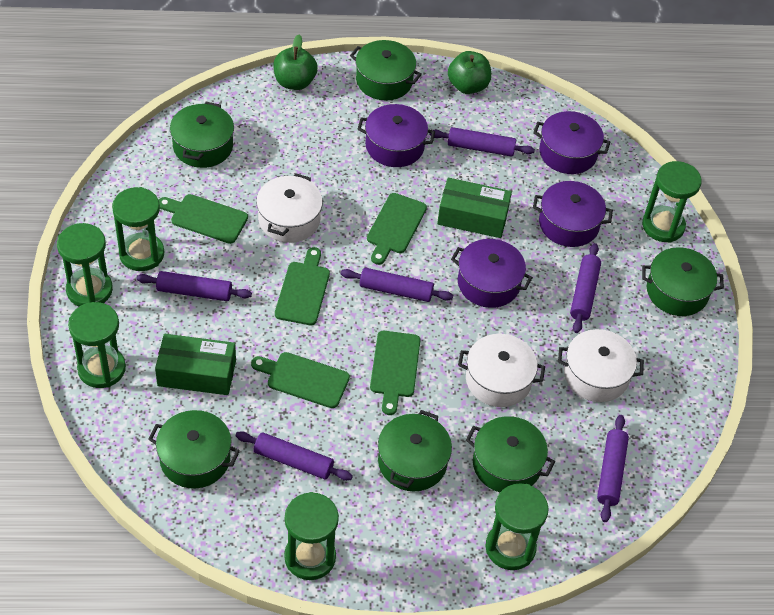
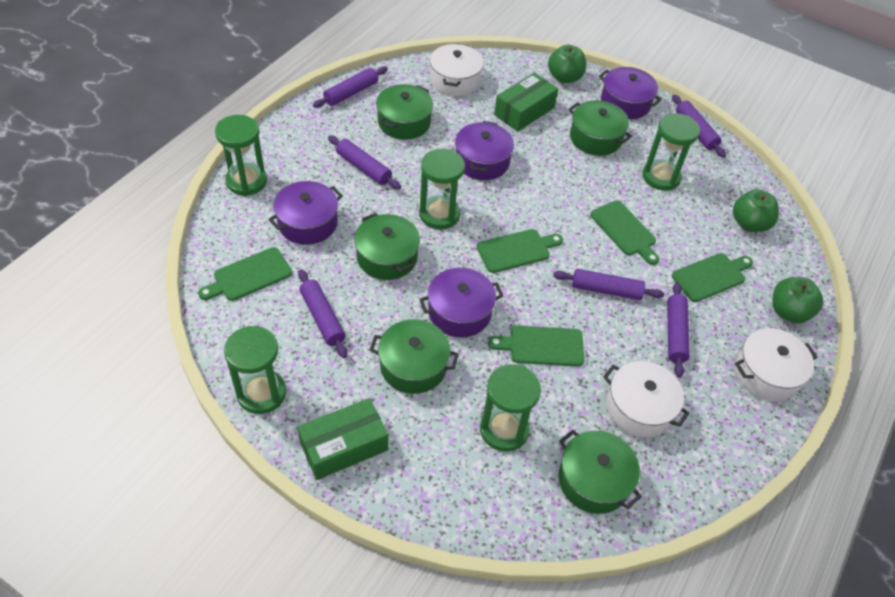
green apple: [273,34,318,90] [448,51,491,94] = 2 -> [548,45,586,83] [733,189,779,232] [772,277,823,323] = 3
green hourglass: [57,223,113,306] [68,302,126,388] [112,187,164,271] [284,492,339,580] [486,484,549,570] [642,161,702,243] = 6 -> [215,115,267,196] [224,326,286,414] [419,149,465,229] [480,364,541,452] [642,113,700,191] = 5
green pot: [148,410,240,489] [170,102,234,168] [350,40,422,100] [378,410,452,491] [466,416,555,492] [642,247,724,316] = 6 -> [354,213,420,280] [370,319,459,394] [376,84,433,140] [559,430,642,514] [569,100,632,156] = 5

